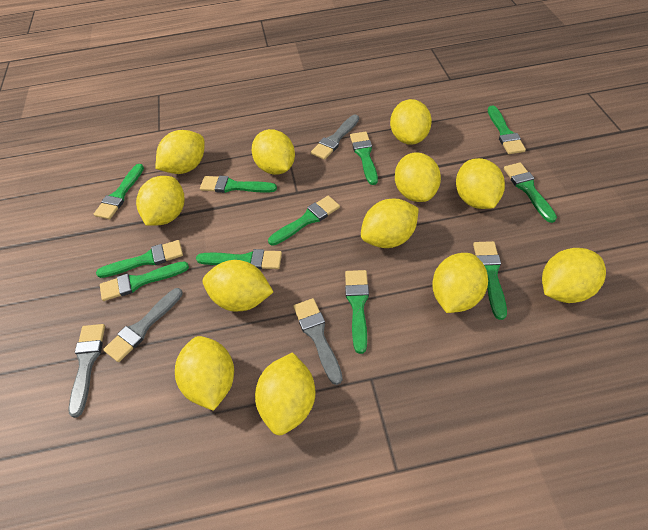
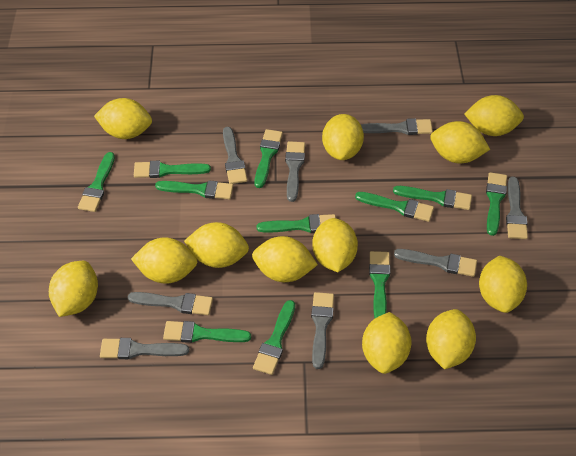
grey brush: [69,324,105,418] [103,288,183,362] [293,298,343,385] [311,114,359,160] = 4 -> [100,338,189,359] [128,292,213,315] [223,127,247,184] [285,141,305,202] [311,292,334,369] [361,118,433,135] [394,249,477,277] [506,177,528,239] = 8

